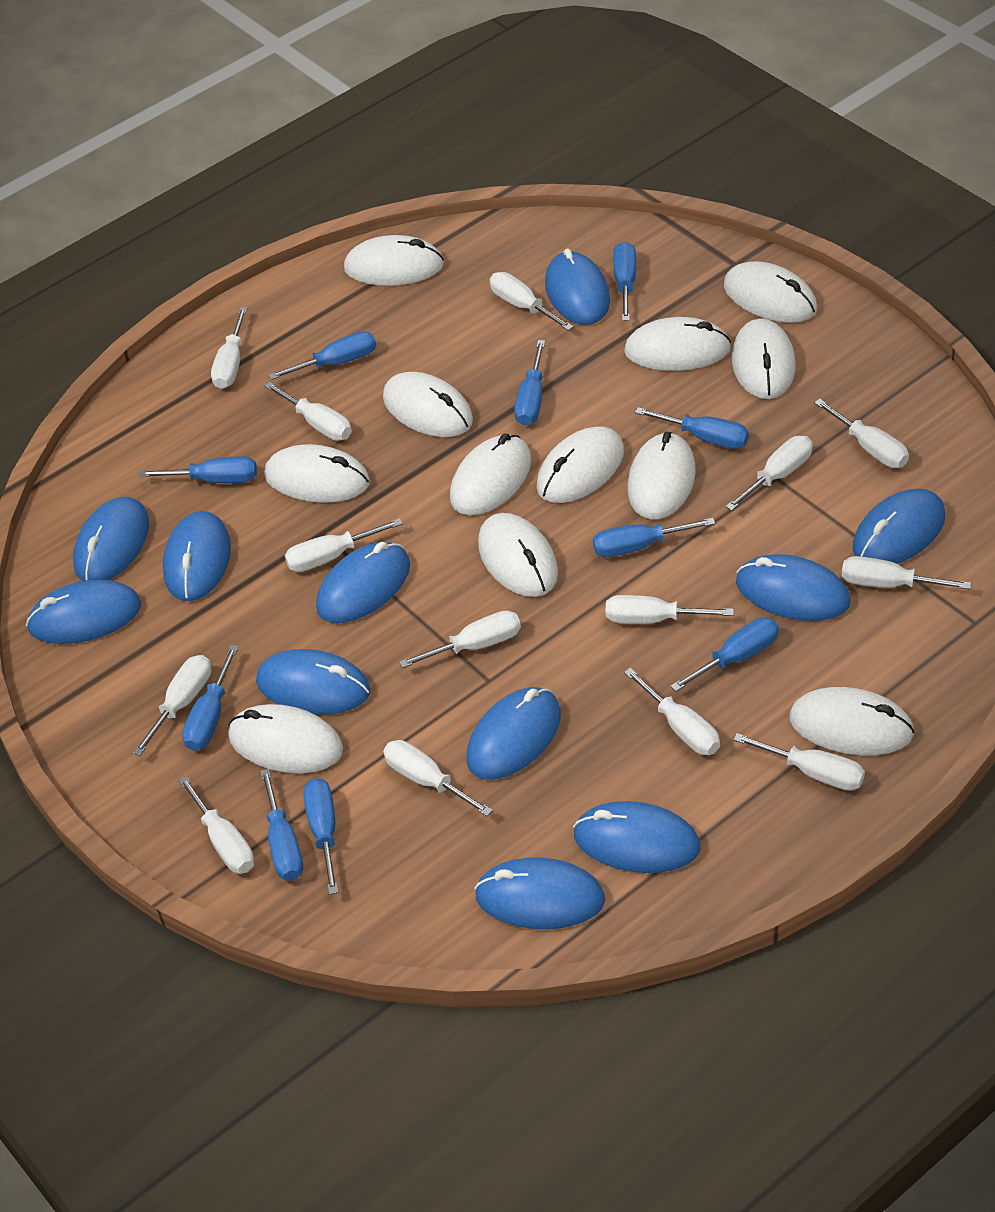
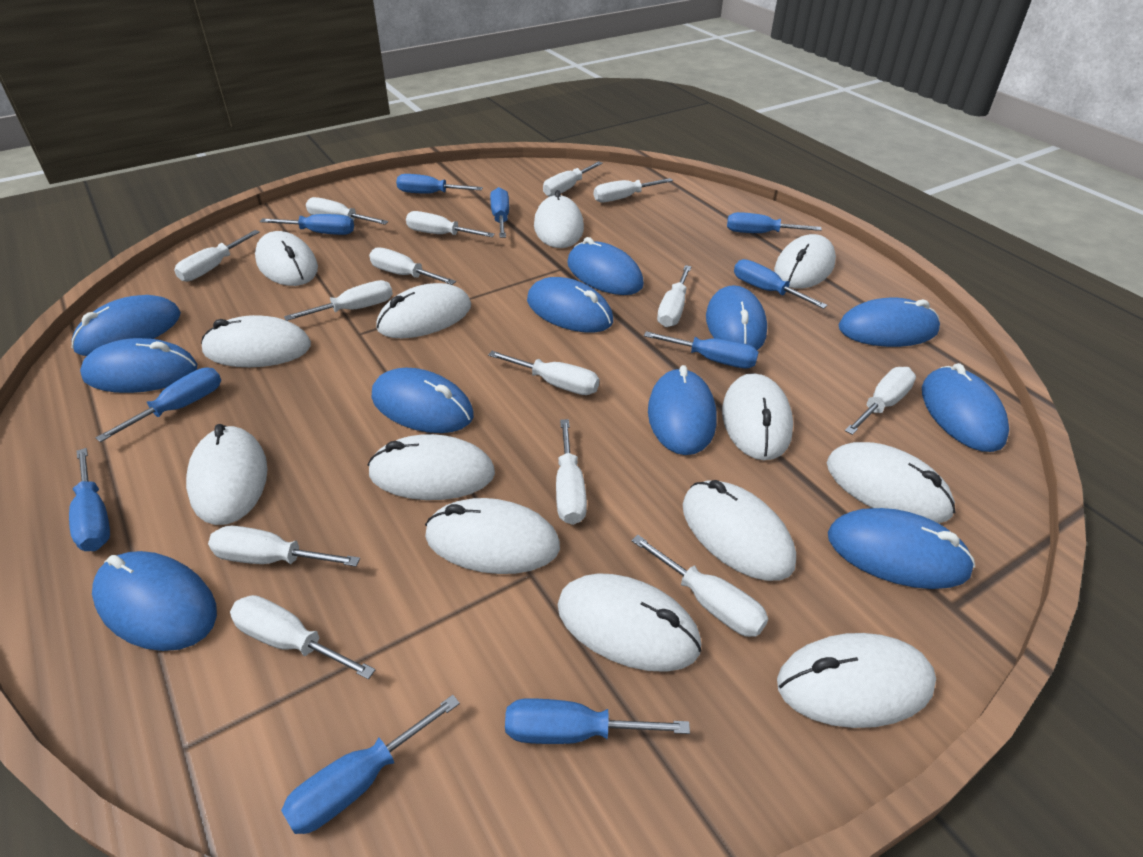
white mouse: [228,704,343,773] [264,444,370,503] [344,235,444,286] [383,372,473,437] [450,433,532,515] [478,513,558,597] [536,426,624,503] [624,317,731,371] [627,432,696,519] [724,261,817,323] [732,318,796,399] [790,687,915,755] = 12 -> [186,424,267,525] [201,315,311,367] [255,231,318,286] [368,434,495,500] [376,283,471,338] [425,498,560,574] [534,190,584,248] [557,573,702,672] [682,480,796,581] [722,373,793,460] [774,234,836,289] [777,633,936,728] [827,442,955,523] = 13

